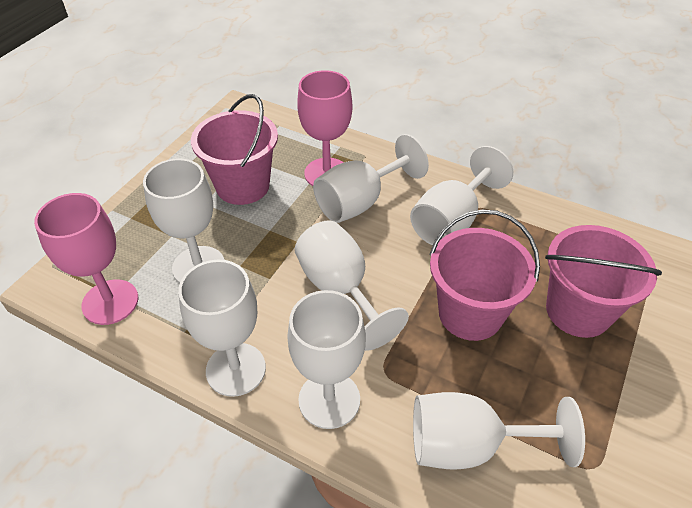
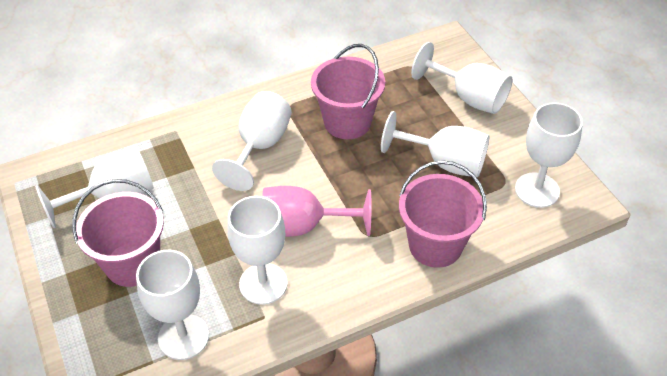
pink goblet: [34,193,138,325] [297,70,352,186] = 2 -> [262,186,371,237] = 1

